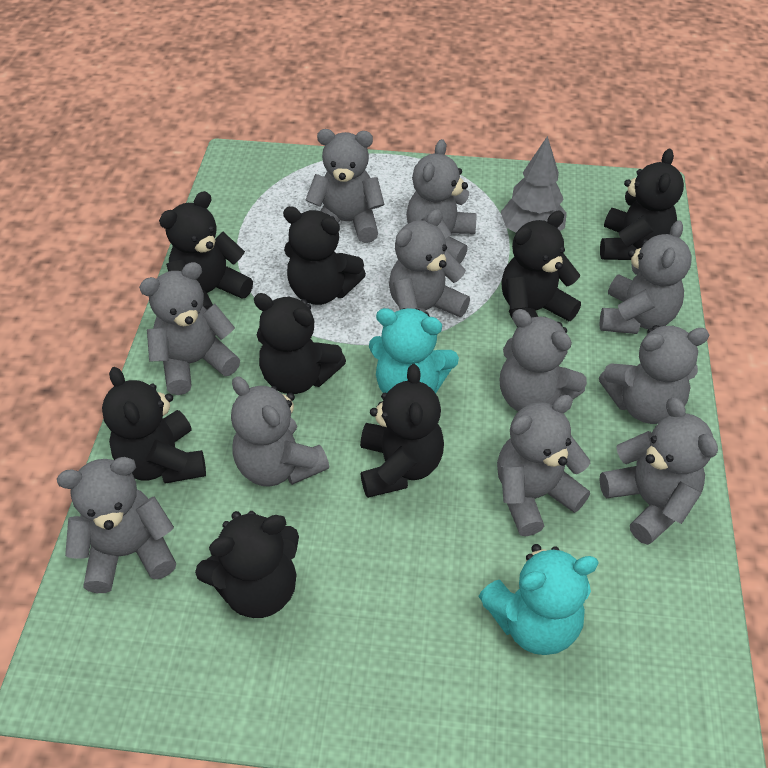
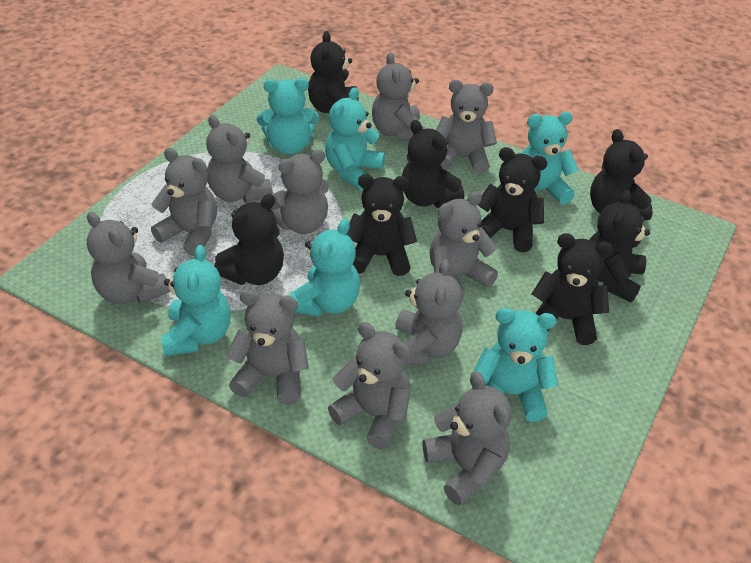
grey tree: [501,136,567,233] = 1 -> none = 0
turquoise teddy bear: [369,308,459,393] [478,544,599,655] = 2 -> [161,245,231,356] [257,78,319,155] [290,219,360,317] [325,88,385,190] [473,308,558,422] [519,112,579,205] = 6

